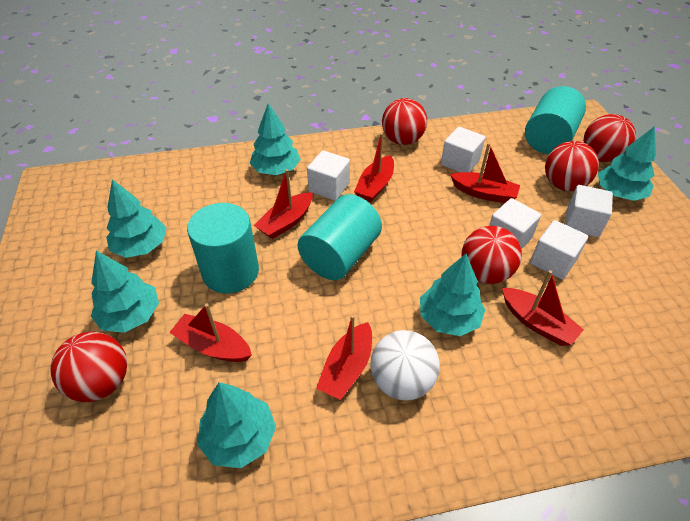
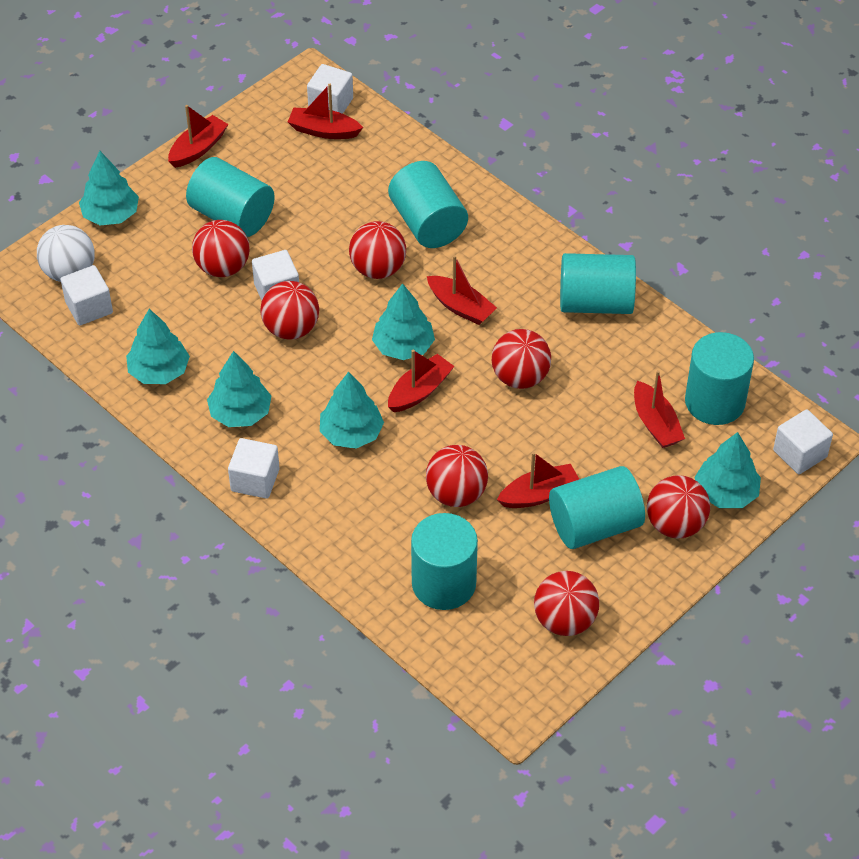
red ball: [51,332,127,402] [382,98,427,145] [462,226,522,284] [545,141,599,191] [584,114,636,162] = 5 -> [192,220,250,277] [260,281,319,339] [349,221,406,279] [426,445,488,507] [492,329,551,389] [534,571,599,636] [647,475,710,539] = 7
turquoise cylinder: [187,203,259,294] [298,194,382,280] [525,86,586,154] = 3 -> [186,157,275,237] [388,161,468,248] [411,513,478,610] [549,466,645,549] [560,253,636,314] [685,332,754,425] = 6

